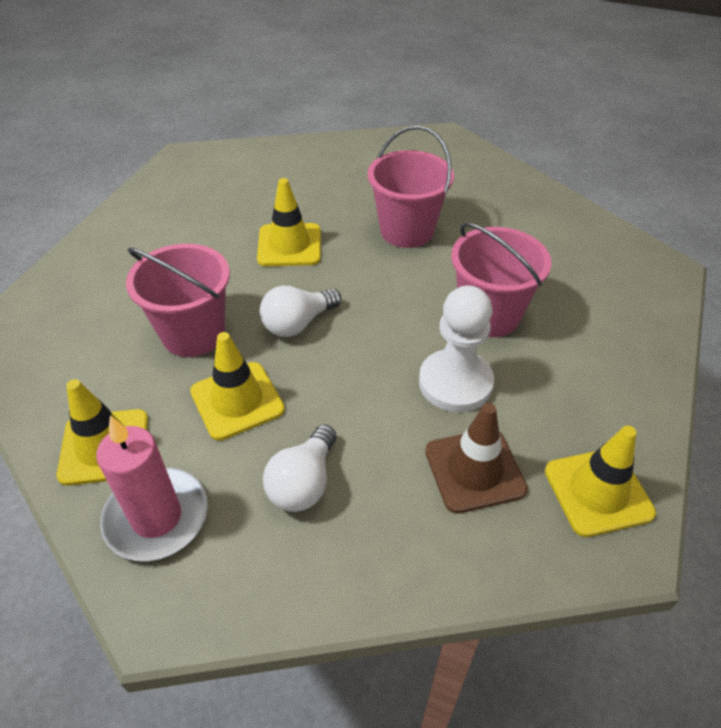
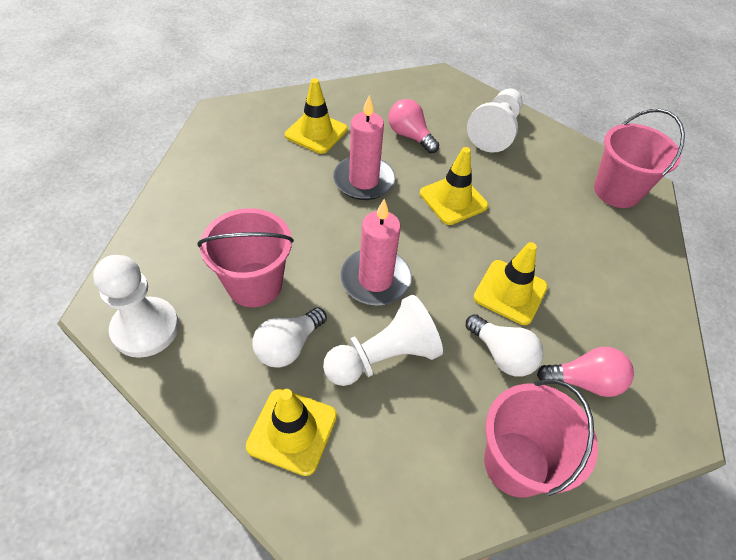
brown traffic cone: [425,403,528,514] = 1 -> none = 0
pink candle: [96,416,208,561] = 1 -> [333,95,395,200] [340,199,412,305] = 2
pink light bulb: none = 0 -> [388,99,439,153] [537,347,634,397] = 2
white pawn: [419,285,494,412] = 1 -> [93,255,179,358] [323,295,443,386] [467,89,523,153] = 3

